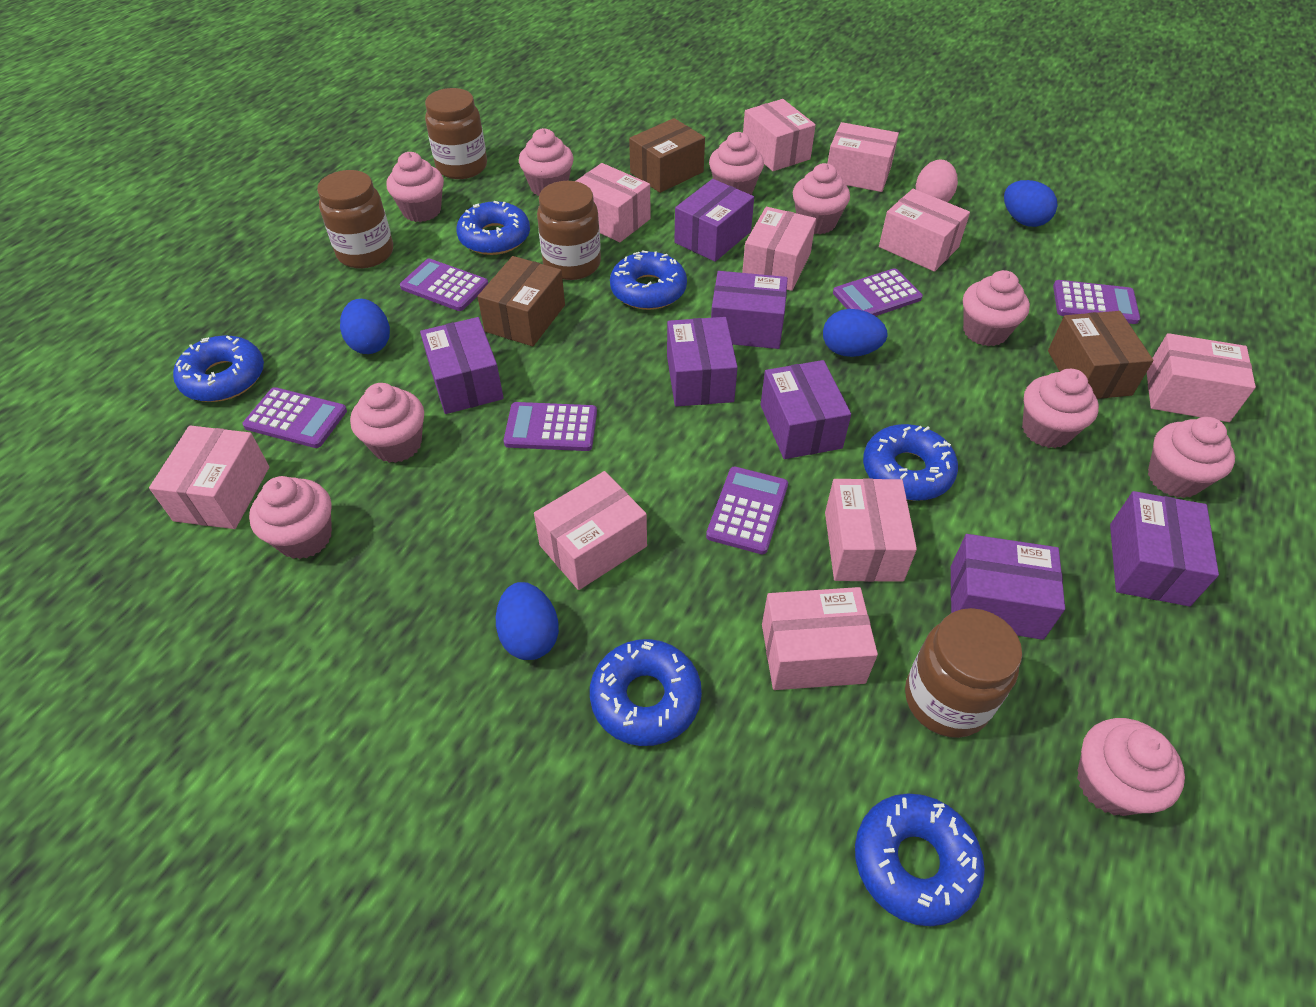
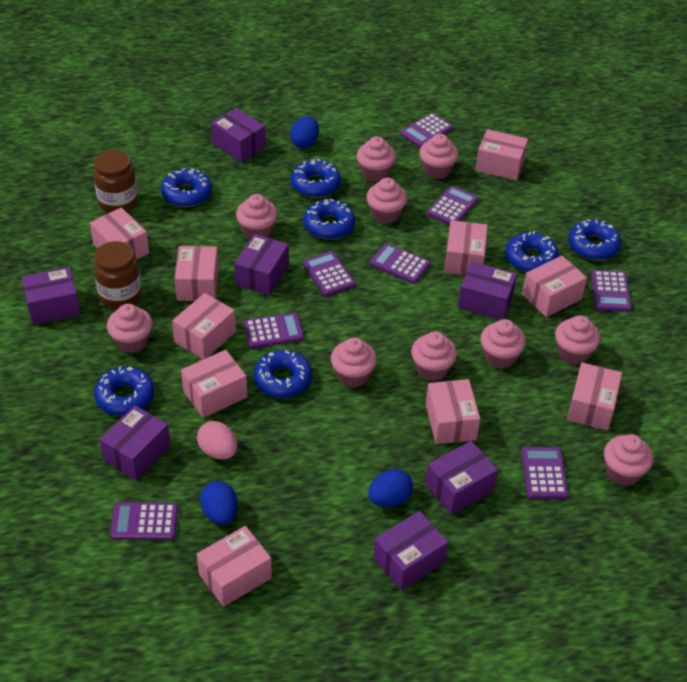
blue donut: [173,336,264,402] [456,201,530,255] [590,639,702,746] [610,250,687,310] [855,793,985,926] [863,424,958,501] = 6 -> [94,367,154,416] [161,168,212,207] [254,350,312,398] [291,159,341,198] [303,199,355,239] [505,231,559,272] [568,220,622,260] = 7
blue egg: [340,299,390,354] [496,582,559,660] [823,309,888,357] [1004,180,1057,227] = 4 -> [200,481,238,525] [290,116,319,148] [368,469,413,507] = 3
brown box: [477,256,565,346] [629,118,705,193] [1048,311,1153,399] = 3 -> none = 0
brown jar: [317,170,393,269] [425,88,487,179] [537,181,601,280] [905,608,1022,738] = 4 -> [93,150,138,213] [94,241,142,309] = 2
purple calculator: [242,387,347,448] [400,259,488,311] [503,402,597,451] [706,467,788,554] [833,268,923,316] [1053,280,1140,324] = 6 -> [110,502,178,540] [243,313,304,349] [303,251,356,296] [370,243,431,284] [400,113,453,148] [427,186,478,225] [521,447,568,499] [591,270,632,312] = 8

